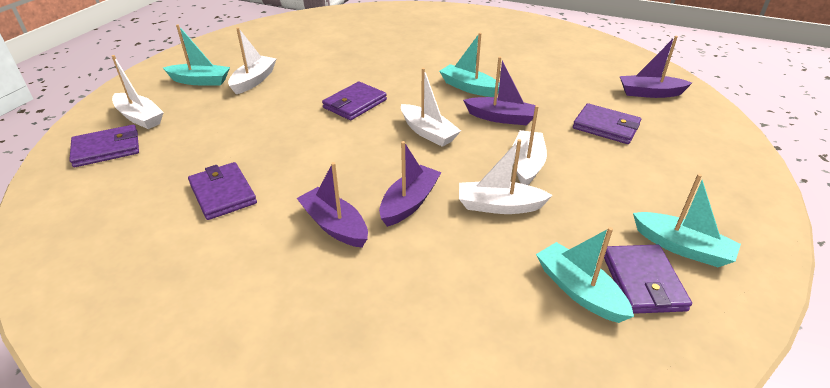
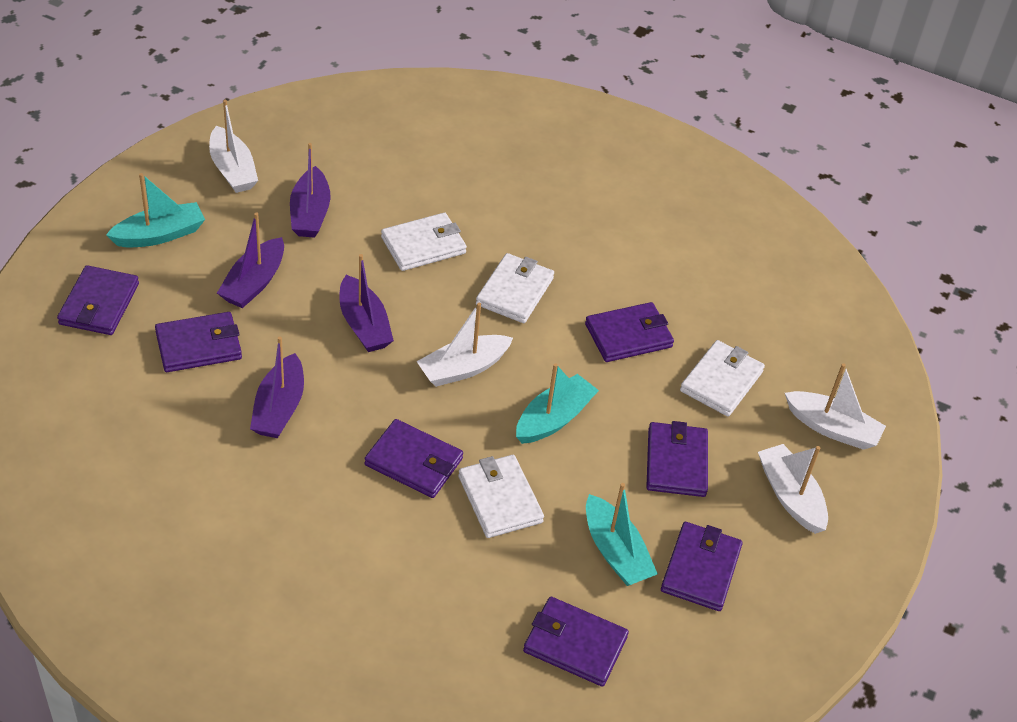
purple wallet: [69,125,139,167] [188,162,257,220] [322,82,387,120] [573,103,641,144] [604,245,692,314] = 5 -> [57,265,139,335] [155,312,242,372] [364,419,463,498] [523,597,629,687] [585,302,674,362] [646,421,708,497] [661,522,743,611] = 7
turquoise boat: [163,24,230,85] [439,33,499,97] [536,227,634,323] [633,174,741,267] = 4 -> [106,173,205,247] [516,363,599,444] [586,483,658,586] = 3
white boat: [112,55,164,129] [228,27,277,94] [401,68,461,147] [459,139,553,214] [513,105,547,185] = 5 -> [209,100,258,193] [416,303,513,387] [758,444,828,534] [785,363,886,450] = 4
white wallet: none = 0 -> [381,213,467,271] [458,455,544,538] [476,253,554,323] [680,340,765,416] = 4

